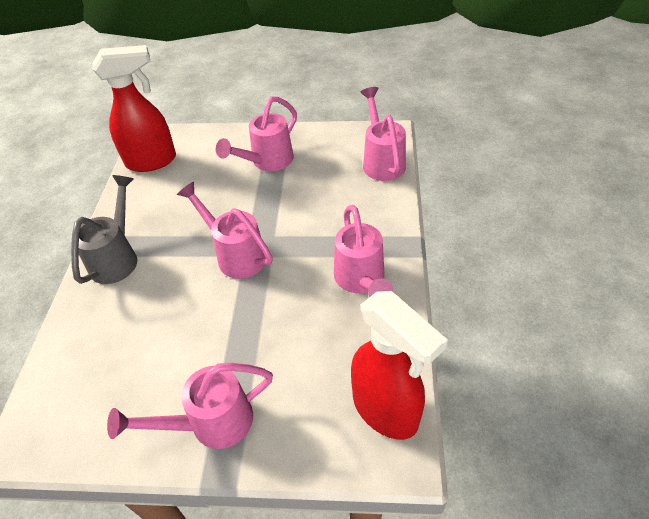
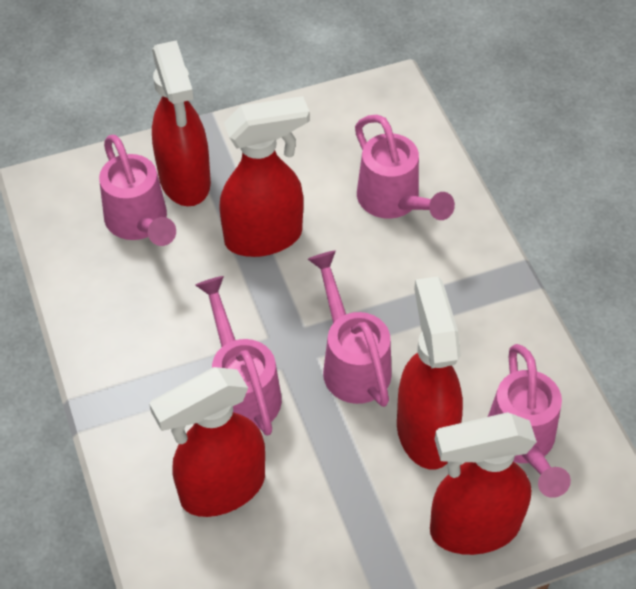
grey watering can: [71,175,137,284] = 1 -> none = 0
red spray bottle: [93,45,176,172] [351,291,448,440] = 2 -> [149,367,265,517] [152,40,211,206] [219,96,309,257] [397,277,463,469] [430,412,537,555] = 5

